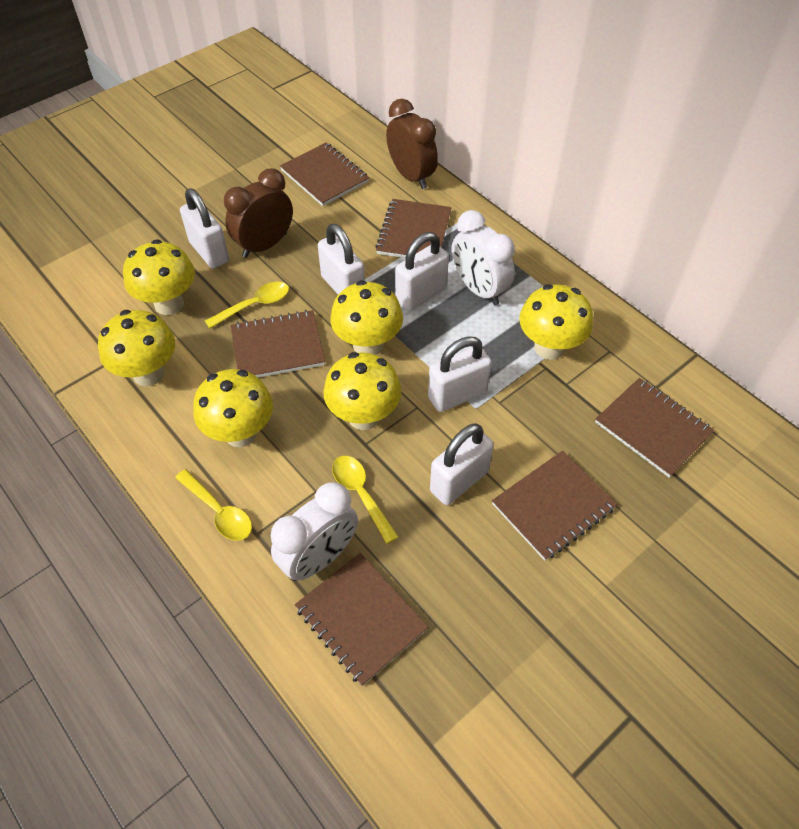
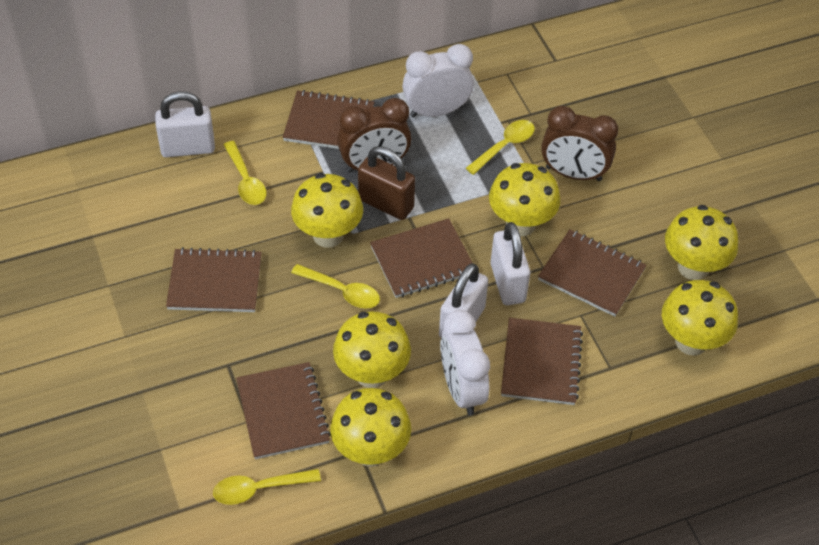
brown padlock: none = 0 -> [358,146,415,220] = 1
white padlock: [180,188,229,269] [318,224,365,294] [395,232,449,311] [428,336,492,412] [430,423,494,505] = 5 -> [155,91,215,158] [439,263,488,338] [490,222,530,305] = 3
yellow spoon: [175,469,252,541] [205,282,289,329] [332,456,399,544] = 3 -> [213,469,321,505] [223,141,267,205] [291,264,380,308] [466,120,535,175] = 4

